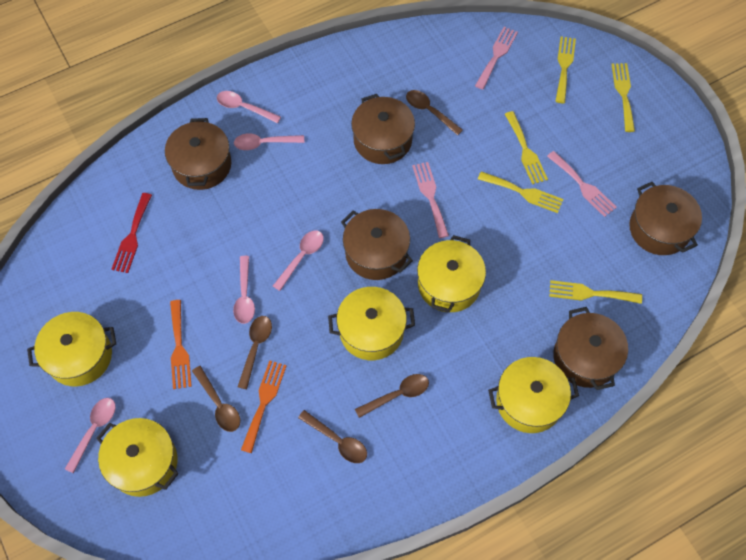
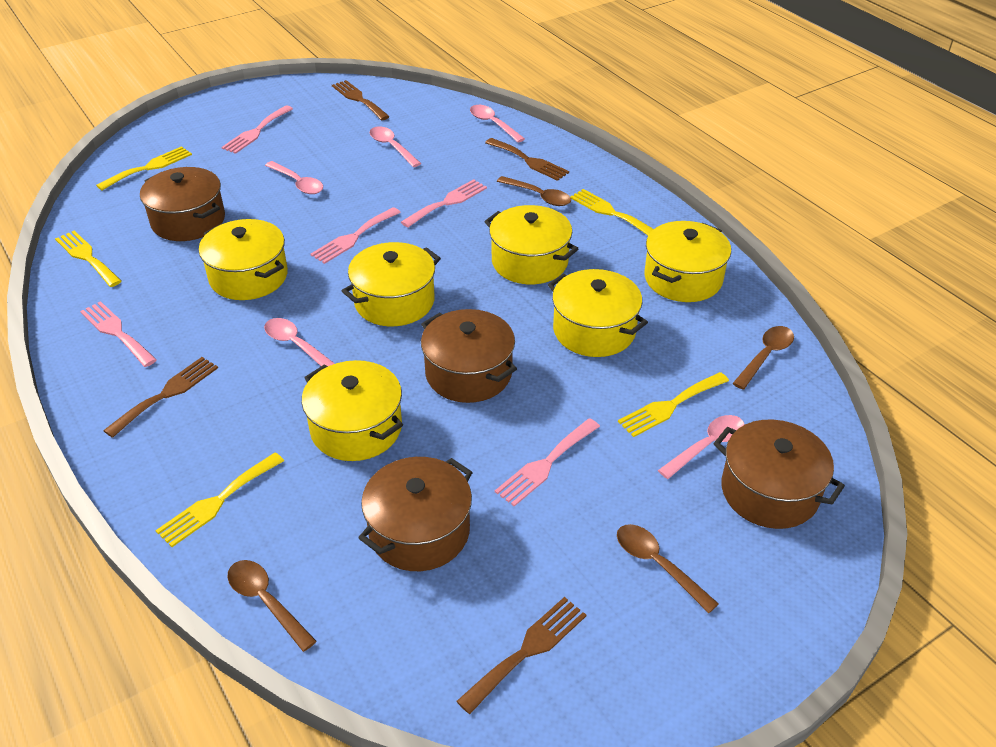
brown fork: none = 0 -> [103,357,218,438] [332,80,390,120] [456,597,586,714] [485,138,569,181] = 4
brown pot: [165,118,231,190] [341,209,413,280] [351,94,415,164] [553,307,628,390] [629,182,702,255] = 5 -> [140,167,225,241] [358,457,473,571] [421,309,517,403] [714,419,845,529] = 4
brown spoon: [192,366,240,432] [238,316,272,389] [298,410,367,463] [355,374,429,418] [406,90,463,135] = 5 -> [228,560,317,652] [497,176,571,206] [617,524,719,613] [732,326,794,389] = 4
orange fork: [170,300,192,389] [241,360,287,453] = 2 -> none = 0
pink fork: [412,162,449,238] [475,27,518,90] [547,151,617,217] = 3 -> [80,301,157,367] [221,105,293,154] [310,207,401,264] [401,179,487,227] [495,418,600,507] = 5
red fork: [111,193,152,273] = 1 -> none = 0
yellow pot: [27,312,116,386] [96,418,179,497] [328,287,415,360] [417,235,486,313] [488,357,579,433] = 5 -> [199,219,288,300] [302,360,403,461] [342,242,441,326] [484,205,579,284] [548,269,648,357] [644,221,731,302] = 6

